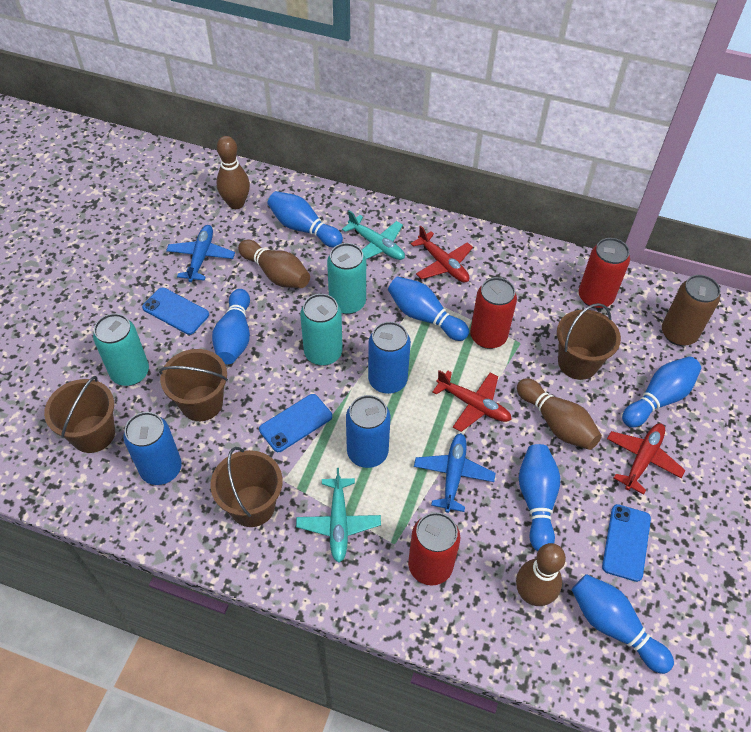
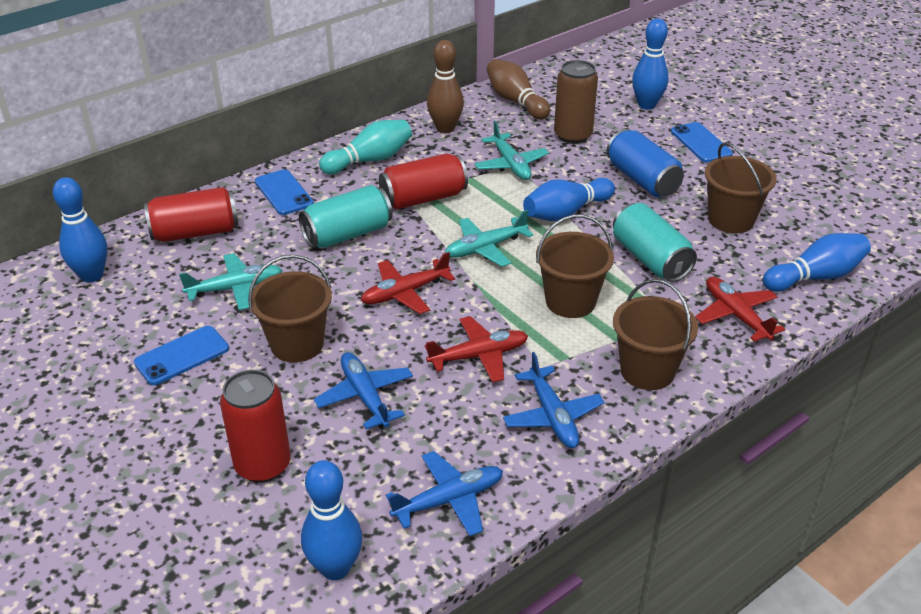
blue bowling pin: [212,289,250,364] [268,191,343,248] [388,276,469,341] [519,444,560,551] [572,574,674,674] [622,356,701,427] = 6 -> [53,177,108,282] [301,460,362,580] [523,178,615,221] [632,18,669,110] [763,233,871,292] = 5
blue can: [123,412,182,485] [346,395,390,468] [368,322,411,394] = 3 -> [607,129,684,197] = 1
blue plane: [166,225,235,282] [414,433,496,513] = 2 -> [314,352,413,429] [386,451,503,536] [503,352,604,448] = 3
brown bowling pin: [216,136,250,209] [238,239,310,288] [516,543,566,606] [517,378,602,450] = 4 -> [427,40,464,133] [487,59,550,119] = 2
turquoise bowling pin: none = 0 -> [319,120,412,174] = 1
turquoise can: [93,314,149,386] [300,294,343,366] [327,243,366,314] = 3 -> [299,185,392,248] [613,203,697,282] = 2
turquoise plane: [296,468,381,562] [342,210,405,260] = 2 -> [179,253,282,310] [445,210,533,267] [474,121,549,180] = 3

